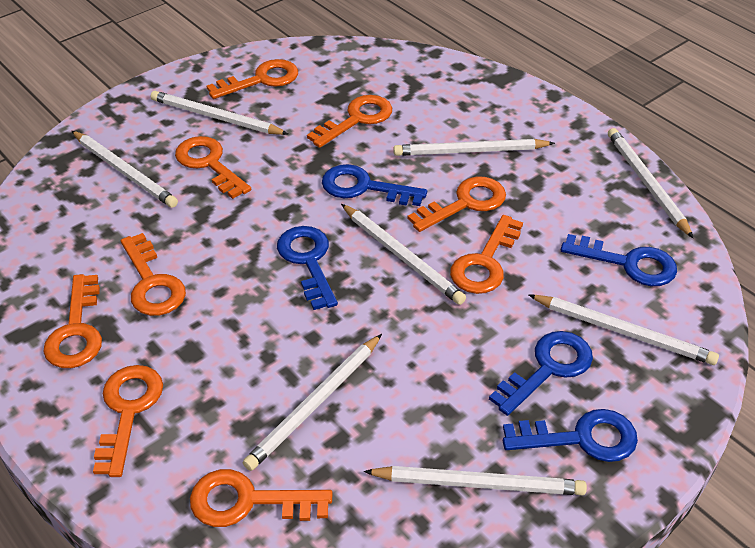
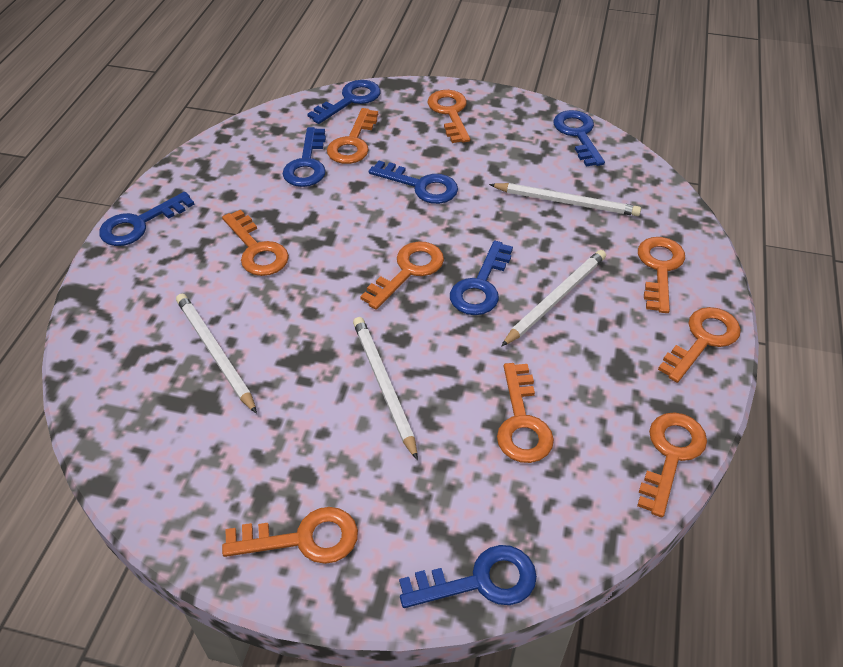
blue key: [277,226,338,310] [322,164,427,206] [489,331,593,416] [503,409,638,462] [561,234,677,286] = 5 -> [99,192,194,246] [283,127,326,187] [307,80,381,124] [369,161,458,204] [399,545,537,608] [450,241,513,315] [554,110,605,167] = 7
white pencil: [72,131,178,208] [151,91,288,135] [243,334,382,471] [341,204,466,305] [364,466,587,495] [393,139,555,156] [529,295,719,365] [608,128,693,238] = 8 -> [176,294,257,414] [353,317,418,460] [489,183,641,216] [501,250,606,347] = 4

